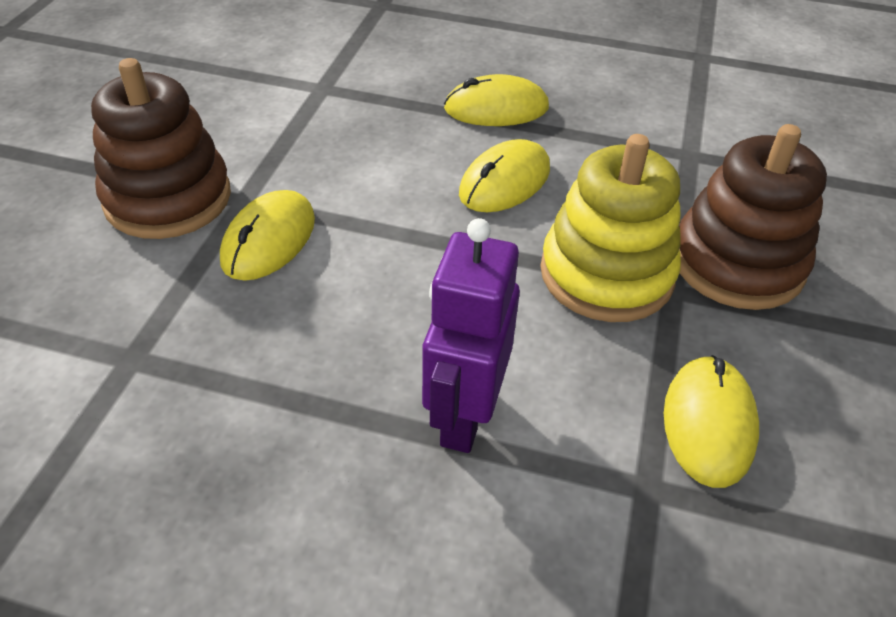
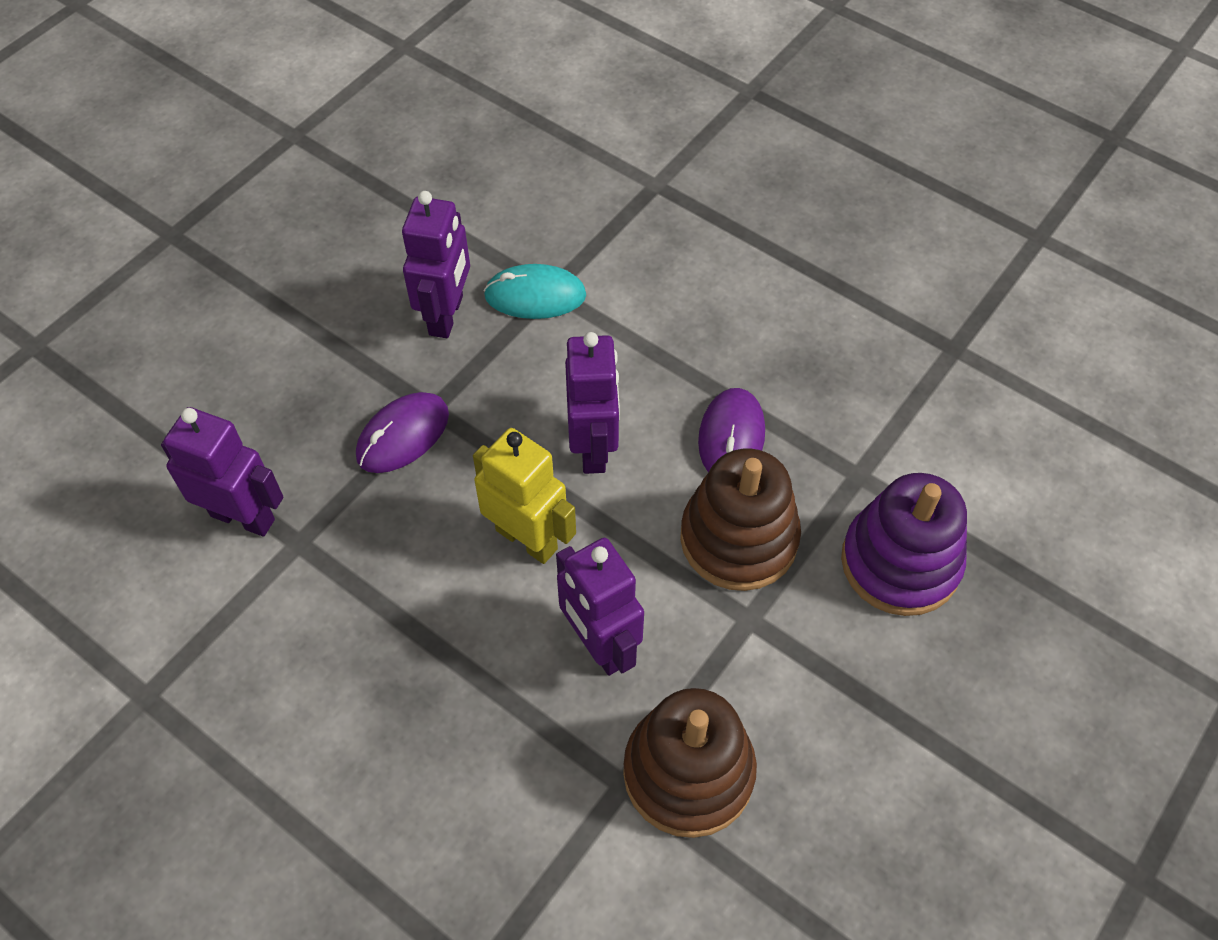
purple mouse: none = 0 -> [356,392,449,473] [698,388,765,473] = 2
purple robot: [422,218,520,453] = 1 -> [161,407,283,537] [402,191,470,338] [556,538,644,676] [565,332,620,474] = 4
purple stacking toy: none = 0 -> [841,473,967,616] = 1
turquoise mouse: none = 0 -> [484,264,586,319] = 1
yellow mouse: [220,190,315,281] [444,74,549,126] [459,139,550,212] [664,355,759,488] = 4 -> none = 0
yellow robot: none = 0 -> [473,428,576,564] = 1
yellow stacking toy: [540,134,681,322] = 1 -> none = 0

